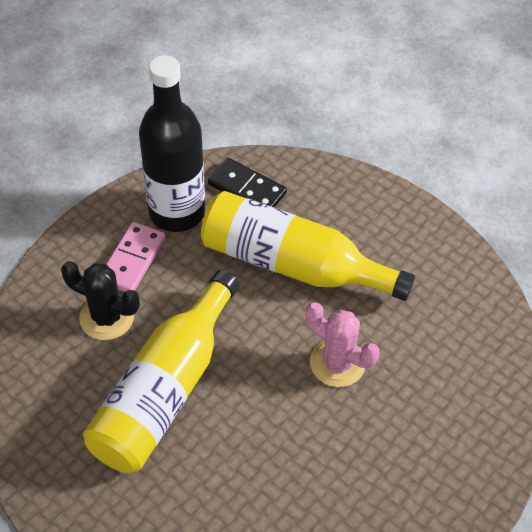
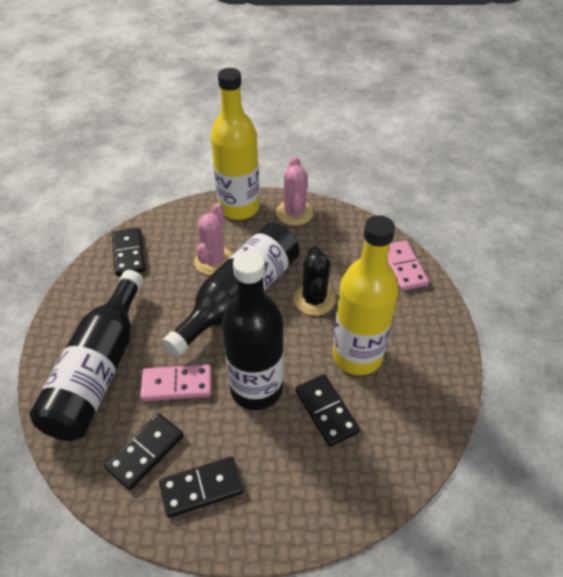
black bottle: [139,55,205,232] = 1 -> [29,270,144,441] [162,223,300,357] [222,251,284,410] = 3
black domino: [208,158,287,208] = 1 -> [104,413,184,490] [112,228,146,276] [159,457,243,518] [296,374,360,447] = 4
pink cactus: [306,302,380,387] = 1 -> [194,203,233,276] [276,156,313,226] = 2
pink domino: [106,222,166,292] = 1 -> [140,364,211,401] [388,240,429,291] = 2

